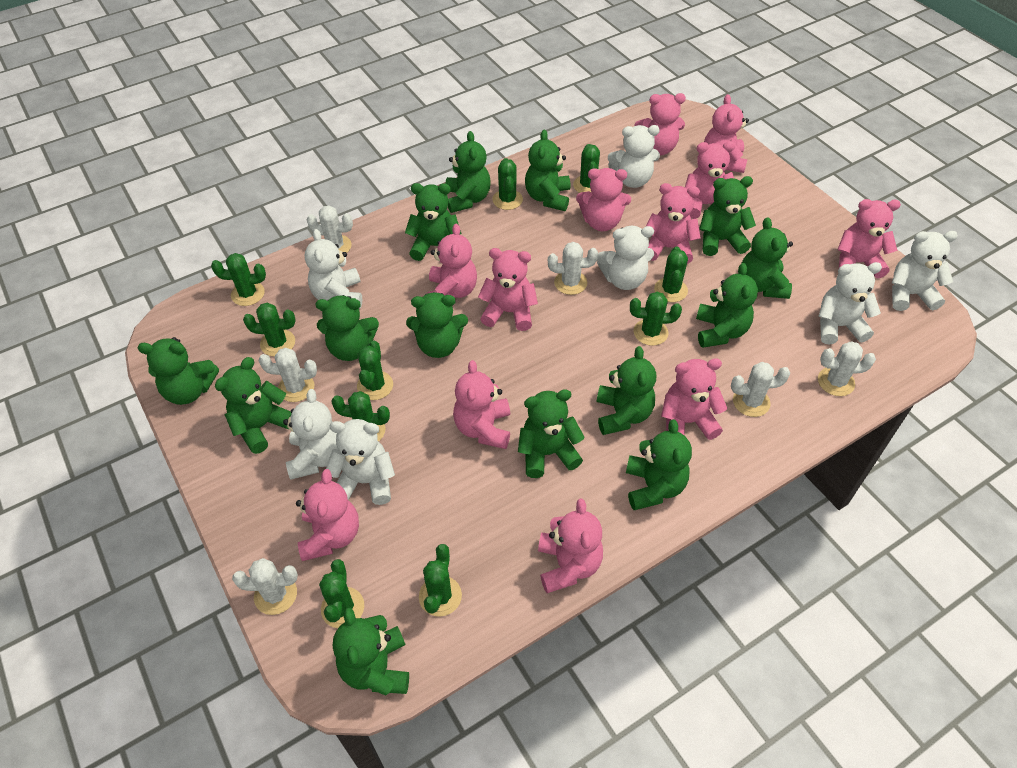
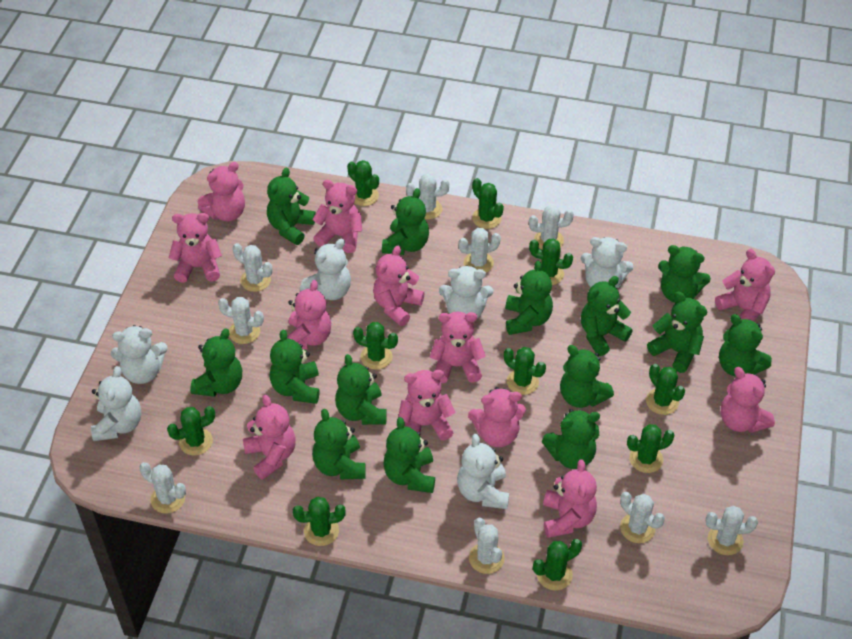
white cactus: [232,558,298,615] [259,348,317,402] [307,205,353,253] [548,242,598,295] [731,362,790,417] [818,341,876,396] = 6 -> [139,462,186,514] [218,297,264,344] [233,243,272,292] [406,174,449,220] [458,228,501,273] [469,518,505,574] [529,205,574,249] [620,492,665,543] [706,506,758,555] = 9
white teddy bear: [283,389,338,480] [305,229,362,309] [326,419,395,505] [597,226,654,290] [608,125,660,188] [819,262,882,345] [892,231,958,311] = 7 -> [91,366,141,441] [111,325,168,384] [300,239,351,300] [439,265,493,319] [457,434,509,509] [581,237,634,288] = 6

